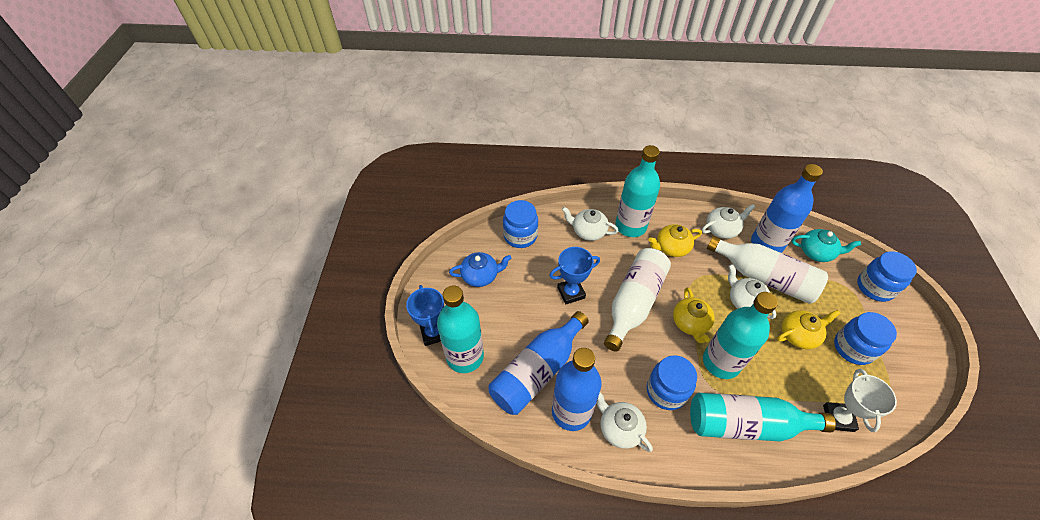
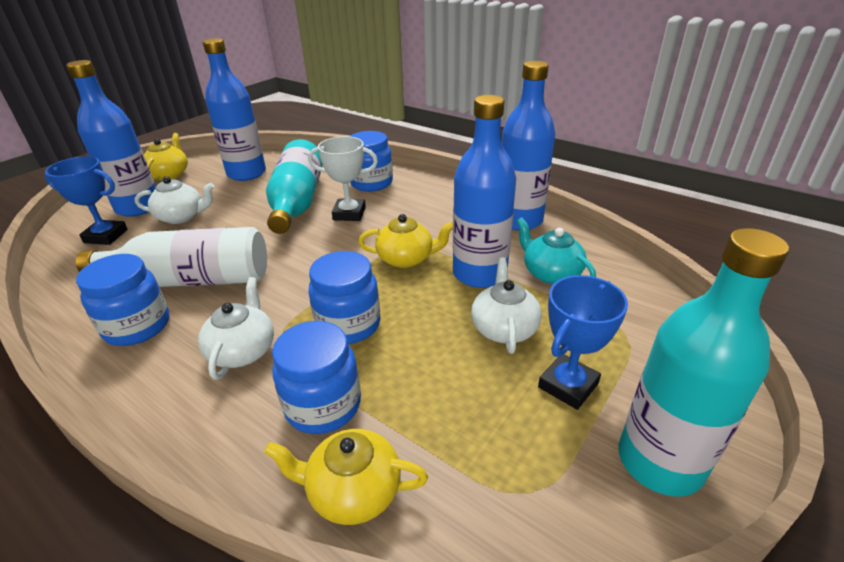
blue bottle: [489,311,589,415] [552,348,602,431] [751,164,823,253] = 3 -> [66,60,156,217] [203,38,266,181] [453,95,516,288] [502,61,555,231] = 4
blue teapot: [449,252,511,287] = 1 -> none = 0
turquoise bottle: [437,285,484,373] [615,145,660,237] [690,393,836,441] [703,292,778,379] = 4 -> [266,139,323,234] [618,228,789,497] = 2
white bottle: [604,248,671,352] [707,236,828,304] = 2 -> [76,227,267,287] = 1
white teapot: [562,207,618,241] [597,392,653,452] [702,204,755,239] [728,264,776,319] = 4 -> [134,176,215,224] [198,277,274,380] [471,257,542,354] = 3

